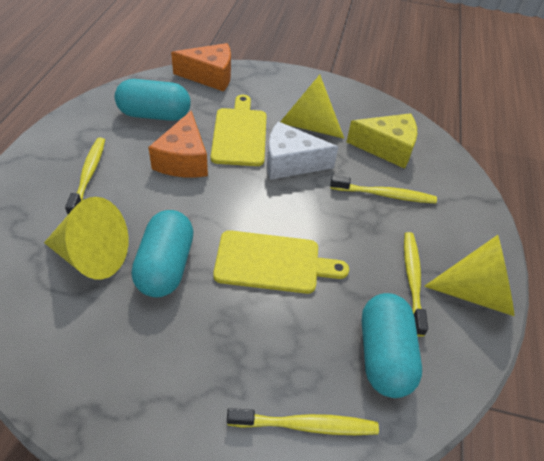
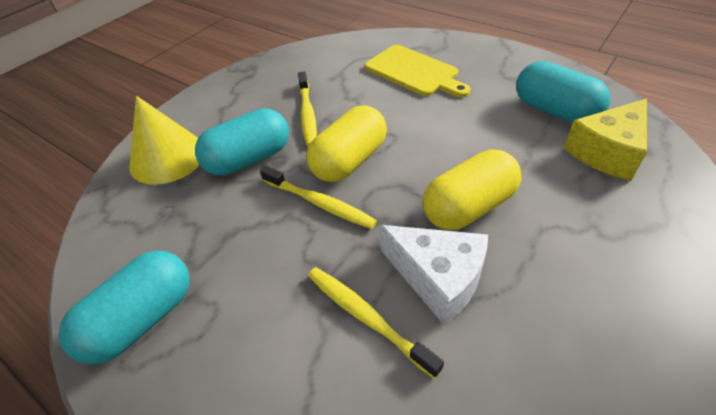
orange cheese: [148,111,208,177] [171,43,231,92] = 2 -> none = 0
yellow capsule: none = 0 -> [307,105,387,182] [423,149,522,230] = 2
yellow cone: [44,197,128,279] [280,75,344,139] [424,235,515,316] = 3 -> [129,96,200,185] = 1
yellow cutting board: [211,95,267,166] [213,230,349,294] = 2 -> [365,45,470,97] = 1
yellow toothbrush: [65,137,105,215] [227,408,379,435] [330,175,437,204] [404,232,428,337] = 4 -> [260,166,377,229] [298,71,317,147] [308,267,444,379] = 3

